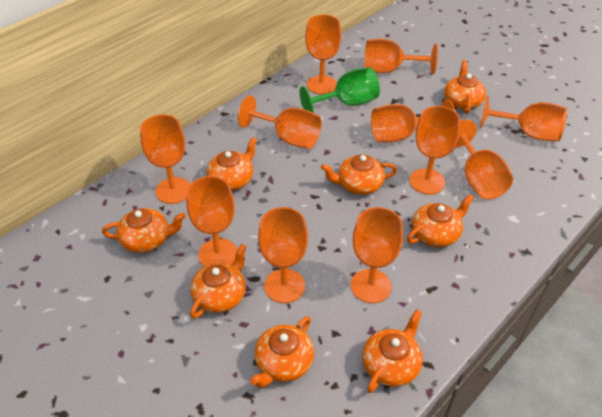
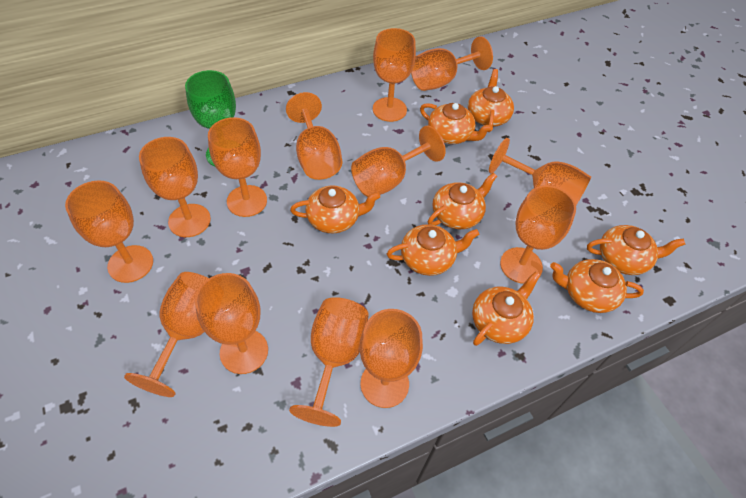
orange goblet: [140,114,190,204] [186,176,237,267] [238,95,322,149] [258,207,308,303] [305,14,341,94] [351,207,403,303] [364,39,438,74] [371,99,456,142] [409,106,460,194] [454,120,513,199] [480,95,567,141] = 11 -> [65,180,153,283] [124,272,209,397] [139,137,211,237] [195,273,268,374] [208,117,267,217] [286,92,342,180] [289,297,369,427] [351,126,446,197] [359,309,423,408] [373,28,416,122] [411,36,493,91] [489,138,591,205] [500,185,576,284] = 13

